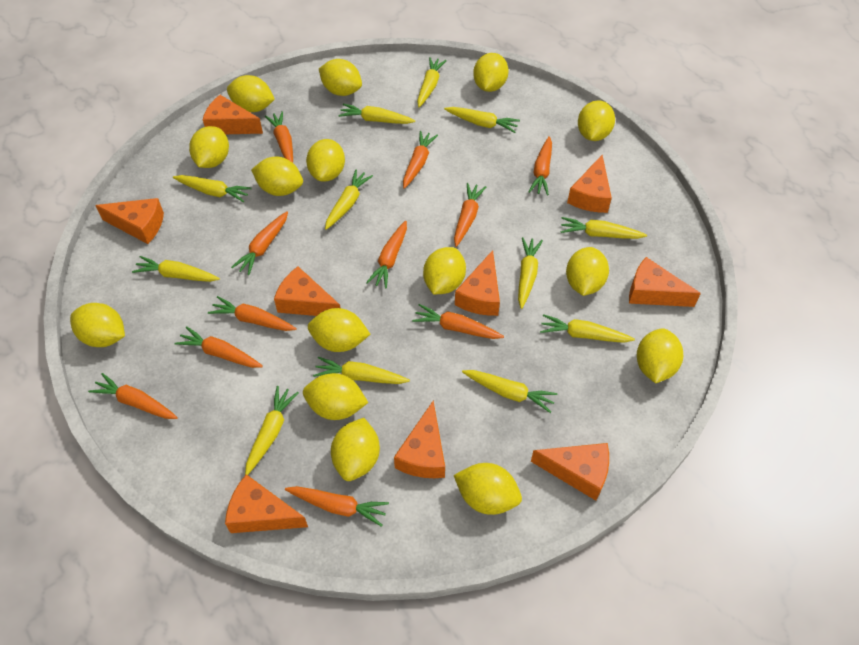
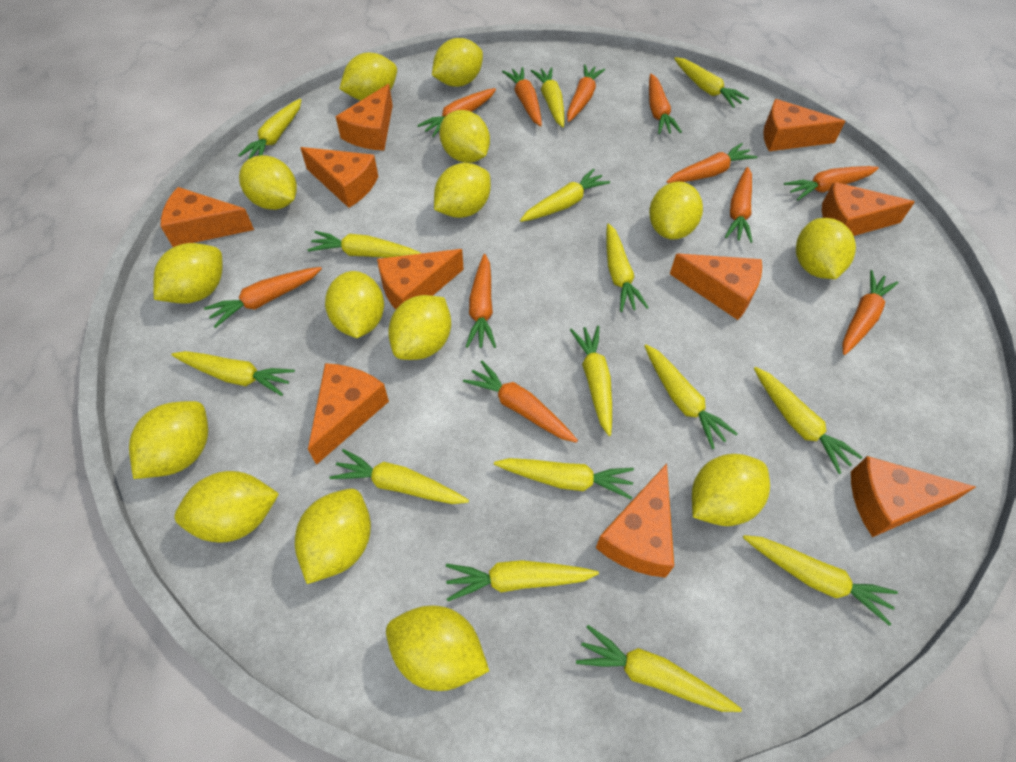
orange cheese: [95,198,164,244] [203,95,263,134] [225,474,308,533] [274,267,341,316] [394,401,445,478] [455,250,500,316] [531,443,609,501] [567,155,612,213] [629,257,701,307] = 9 -> [161,187,254,247] [300,147,378,208] [308,363,389,465] [335,84,393,151] [377,249,464,309] [596,463,674,578] [670,253,762,320] [763,99,846,151] [822,182,915,236] [851,456,976,537] = 10
yellow carrot: [132,256,220,282] [173,175,252,202] [245,386,299,475] [313,357,410,384] [325,170,373,230] [338,104,415,124] [417,57,447,107] [444,107,520,133] [462,370,558,413] [518,237,543,309] [540,314,635,343] [560,217,647,239] = 12 -> [171,351,295,396] [238,99,301,159] [307,231,422,258] [330,449,469,504] [446,560,599,601] [494,458,634,500] [520,169,610,222] [531,67,565,127] [570,326,612,436] [576,625,742,712] [606,223,649,312] [644,344,738,449] [674,57,749,108] [743,535,898,626] [754,367,863,474] = 15

